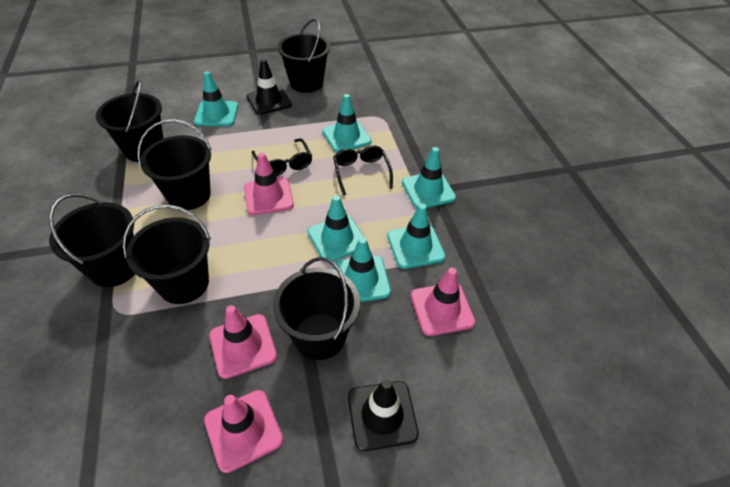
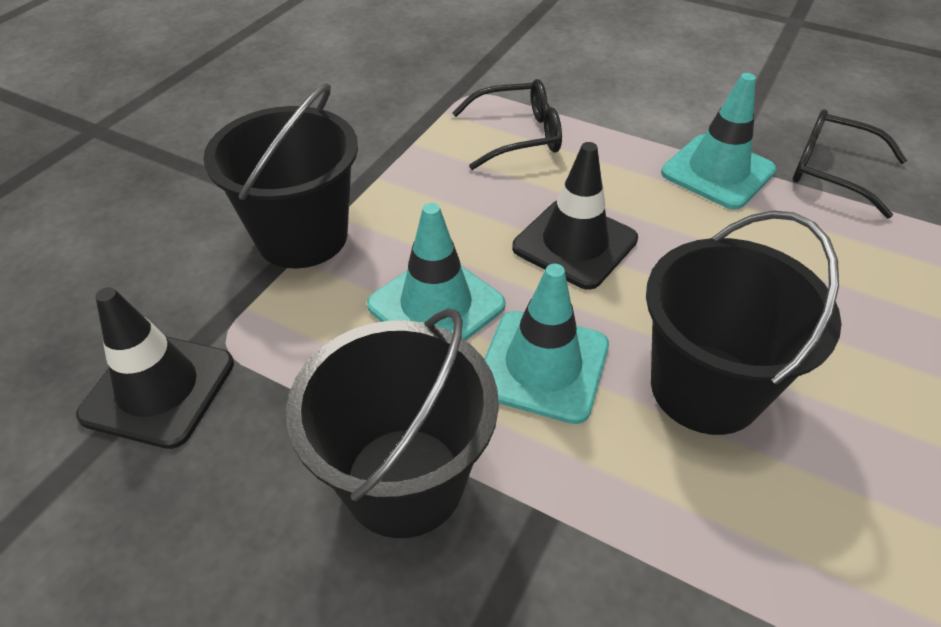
black bucket: [49,194,135,287] [96,79,164,162] [122,205,211,304] [137,119,212,210] [273,257,360,360] [277,19,330,93] = 6 -> [203,83,358,269] [286,308,499,538] [646,210,842,435] = 3
pink traffic cone: [204,390,283,473] [209,305,277,379] [244,153,294,215] [411,268,475,336] = 4 -> none = 0
turquoise traffic cone: [194,71,238,126] [308,195,364,262] [322,94,371,152] [333,237,391,302] [387,203,446,269] [402,147,456,208] = 6 -> [367,203,505,341] [484,264,609,424] [661,73,776,209] = 3

